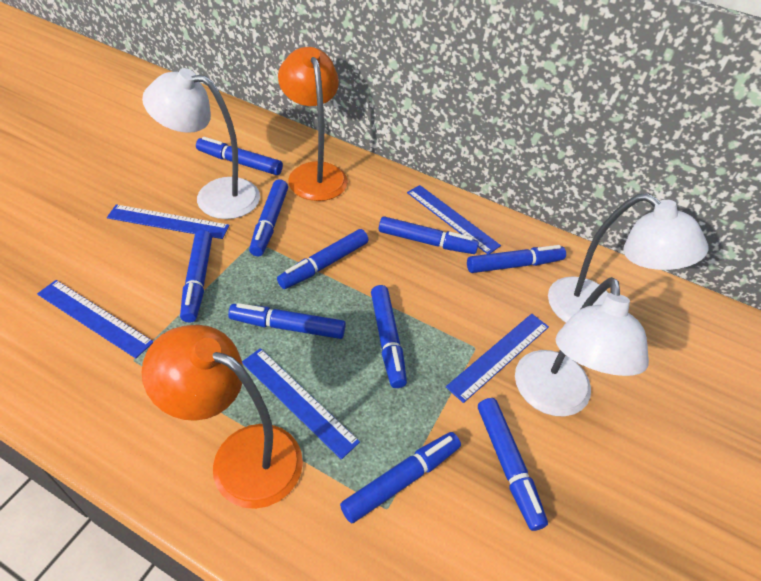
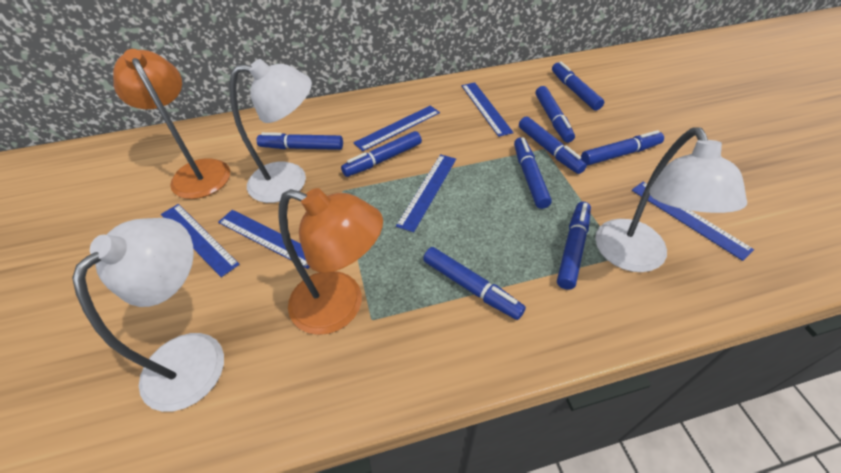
blue marker: [180,230,212,323] [196,137,283,175] [228,303,346,339] [249,179,288,256] [277,229,368,289] [340,432,461,523] [371,285,407,388] [379,216,479,254] [467,245,566,273] [478,398,548,531] = 10 -> [257,132,343,150] [341,131,422,177] [423,247,526,320] [514,137,552,209] [519,116,587,174] [536,86,575,143] [552,62,604,111] [557,202,591,290] [581,130,664,166] = 9
blue ruler: [37,280,154,358] [107,205,229,239] [242,348,360,460] [407,185,501,254] [446,314,549,403] = 5 -> [161,204,240,277] [218,210,309,269] [353,106,440,151] [396,154,456,232] [462,82,514,137] [632,182,754,261] = 6

